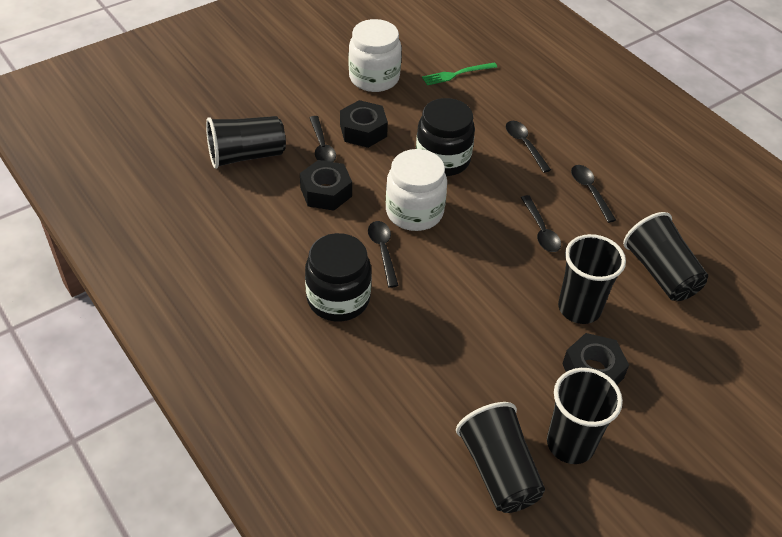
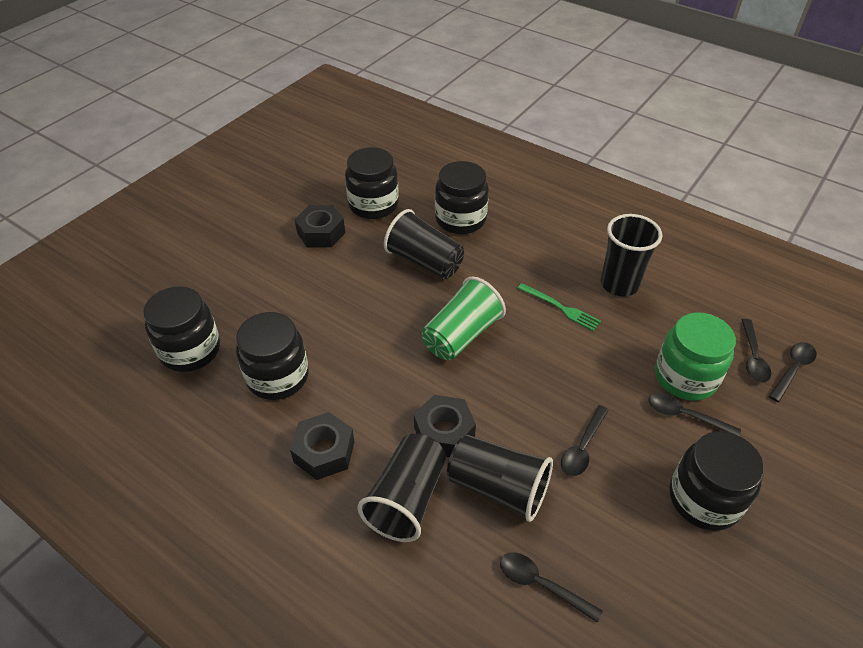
black cup: [206,116,286,169] [456,402,545,513] [547,368,623,464] [558,234,626,324] [623,212,708,301] = 5 -> [358,434,447,542] [384,209,464,279] [447,435,553,522] [601,214,662,297] = 4
black jar: [305,233,371,322] [416,98,475,176] = 2 -> [143,286,220,372] [236,312,309,400] [345,147,399,219] [435,161,489,234] [669,431,764,531] = 5
green cup: none = 0 -> [422,277,506,360] = 1
green jar: none = 0 -> [655,312,736,401] = 1
white jar: [349,19,401,92] [386,149,447,231] = 2 -> none = 0

